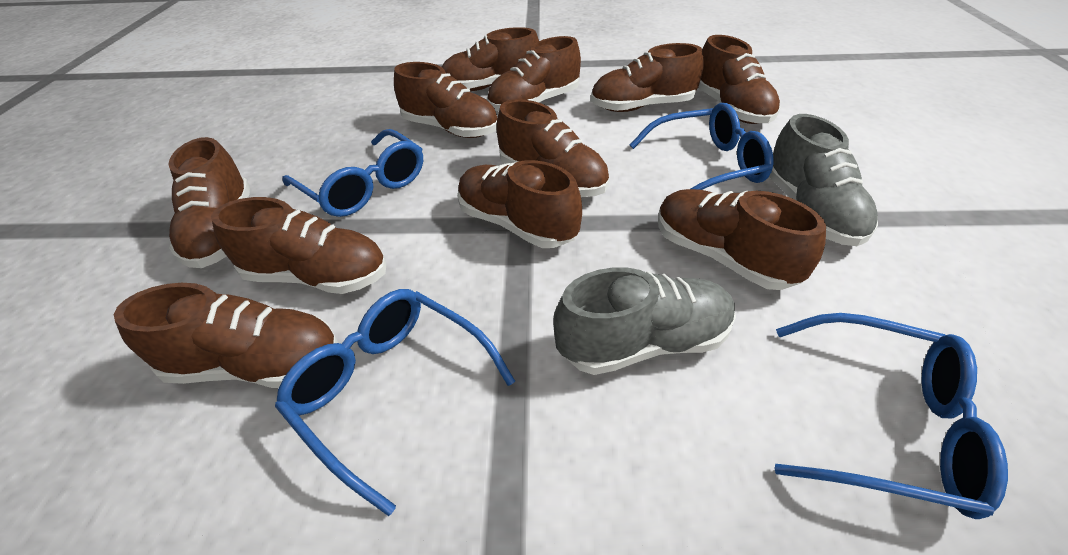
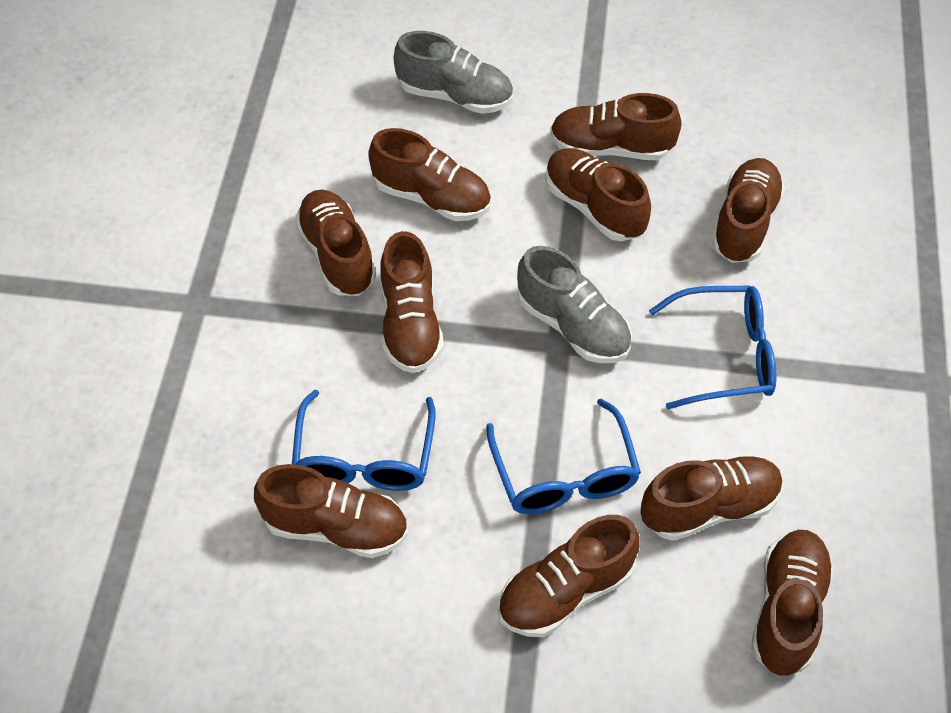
blue glasses: [275,289,515,516] [283,129,423,217] [630,103,773,190] [774,313,1008,519] = 4 -> [292,390,436,491] [486,399,641,514] [649,286,776,409] = 3
brown shoe: [114,283,338,388] [168,137,250,268] [211,197,386,294] [394,62,498,138] [442,27,539,91] [457,160,582,248] [487,36,581,111] [496,99,609,197] [591,43,704,112] [658,189,826,290] [698,35,780,124] = 11 -> [254,464,408,558] [295,190,376,296] [368,128,491,221] [380,231,444,373] [498,515,640,637] [545,148,651,241] [550,93,681,160] [641,455,783,541] [712,158,785,263] [751,530,834,676] = 10

